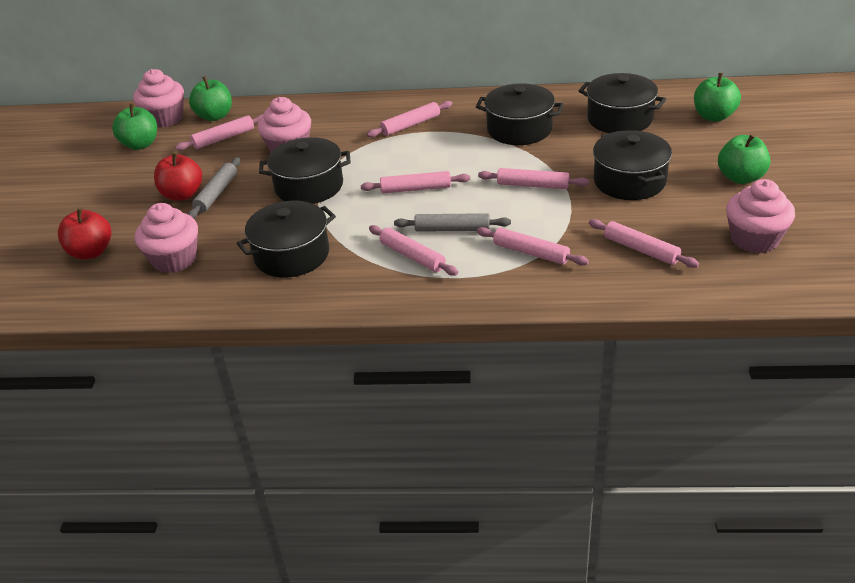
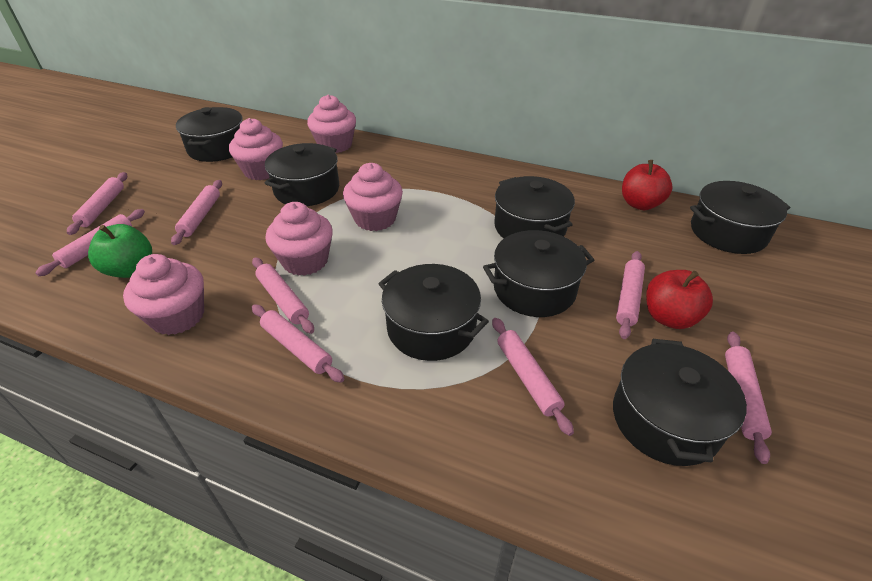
black pot: [237,201,336,278] [259,137,351,204] [476,83,564,145] [579,73,666,133] [593,130,672,200] = 5 -> [176,107,243,162] [265,143,339,206] [378,264,489,361] [483,230,594,317] [494,176,575,239] [613,339,747,466] [690,181,790,254] = 7
green apple: [112,103,157,150] [189,76,232,121] [694,73,741,121] [718,134,770,184] = 4 -> [88,224,152,278] = 1
grey rolling pin: [188,157,241,218] [394,213,511,232] = 2 -> none = 0
pink cupcake: [133,69,184,128] [135,203,198,273] [258,97,311,152] [726,179,795,253] = 4 -> [123,254,204,335] [229,118,283,180] [265,202,333,276] [307,95,356,153] [343,163,403,231] = 5
pink rolling pin: [175,114,264,150] [361,171,470,193] [367,101,452,137] [369,225,458,276] [477,227,589,265] [478,168,589,189] [589,219,699,268] = 7 -> [35,209,145,276] [67,172,127,235] [171,180,222,245] [252,257,314,334] [252,304,344,383] [492,318,574,436] [616,251,645,339] [725,332,772,464] = 8

